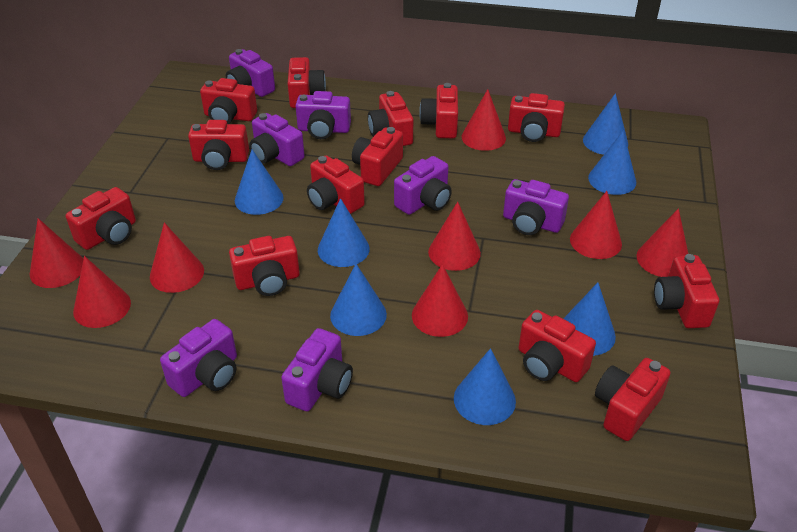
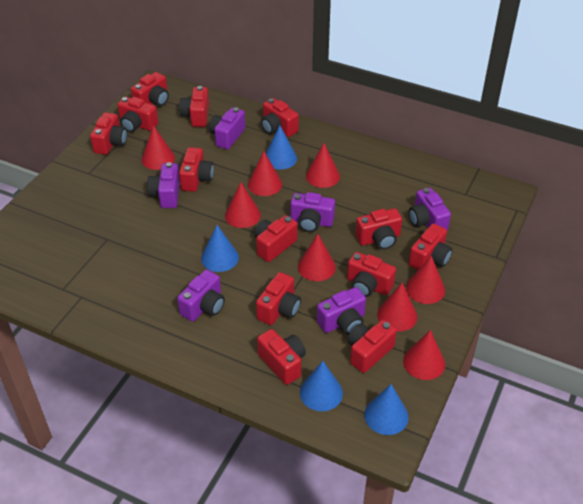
blue cone: [235,150,284,215] [318,198,369,267] [330,264,387,336] [454,348,516,425] [563,282,616,356] [583,93,628,155] [588,131,636,195] = 7 -> [201,225,239,272] [266,126,297,170] [300,361,343,411] [364,384,409,435] = 4
purple camera: [160,319,237,397] [226,49,275,97] [249,113,305,166] [281,328,353,411] [296,91,351,139] [394,156,452,215] [503,179,569,235] = 7 -> [147,162,180,208] [177,269,225,322] [209,107,245,149] [290,192,335,232] [317,287,366,335] [409,188,451,231] = 6

